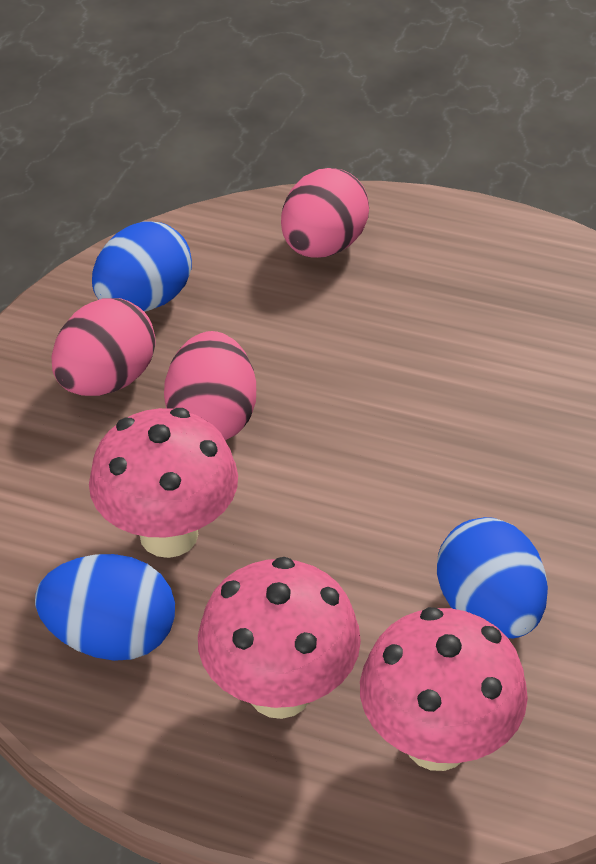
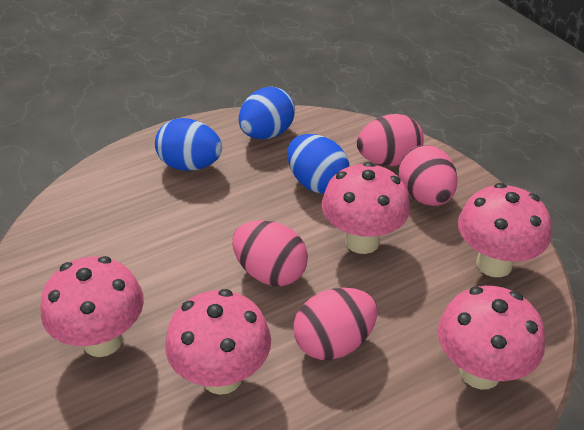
pink egg: [51,298,155,396] [164,331,256,440] [281,168,369,258] = 3 -> [232,220,308,286] [293,288,377,360] [357,114,424,166] [399,145,458,206] = 4
pink mushroom: [89,408,238,558] [198,557,361,719] [360,607,528,771] = 3 -> [41,256,144,357] [165,289,271,395] [322,162,410,254] [438,286,545,389] [458,183,551,277] = 5

